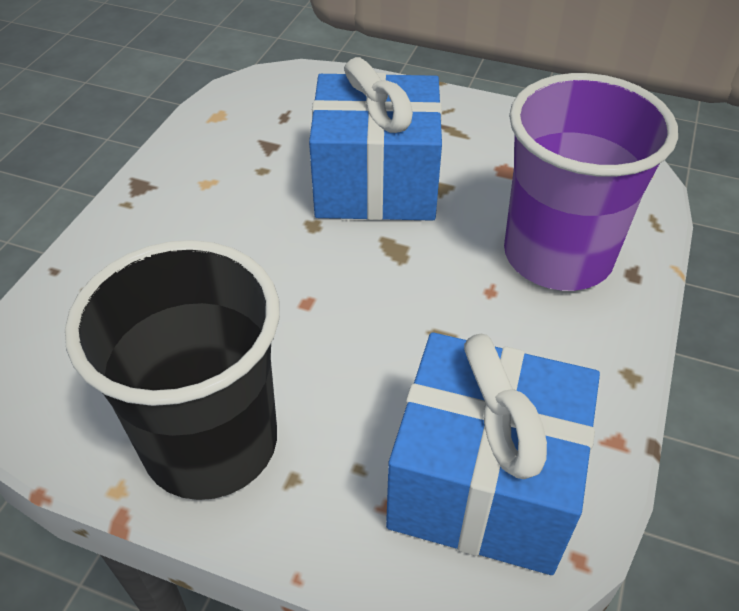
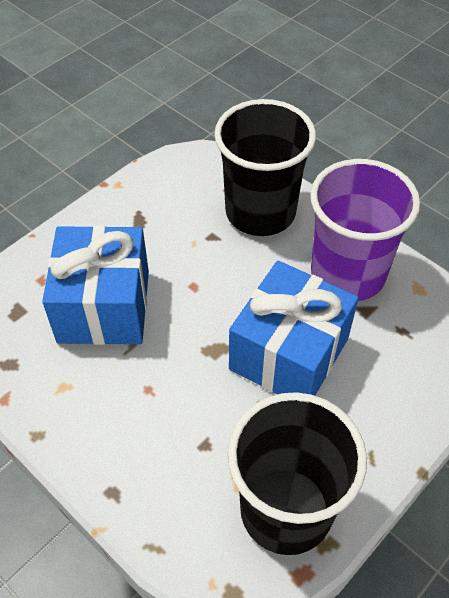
black cup: [65,240,280,500] = 1 -> [214,99,316,236] [228,392,367,555] = 2

